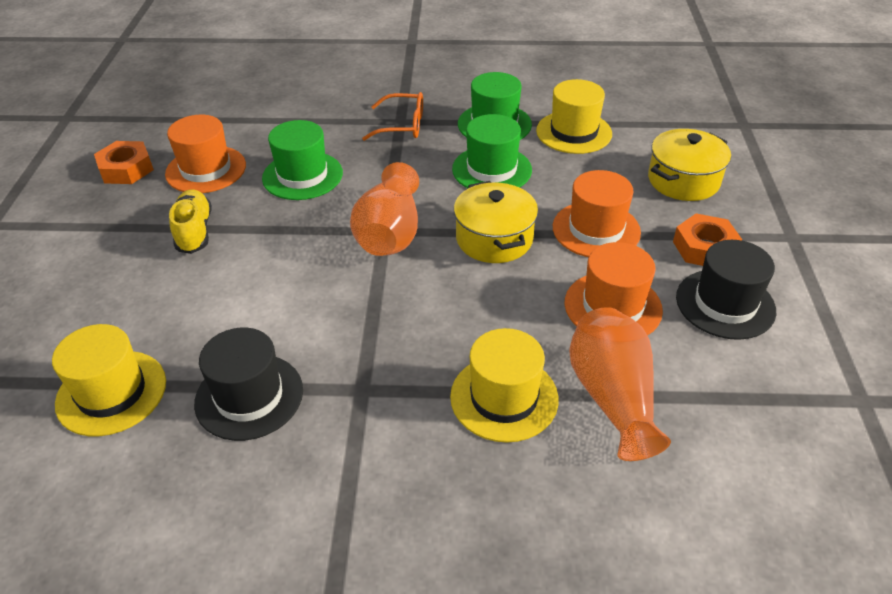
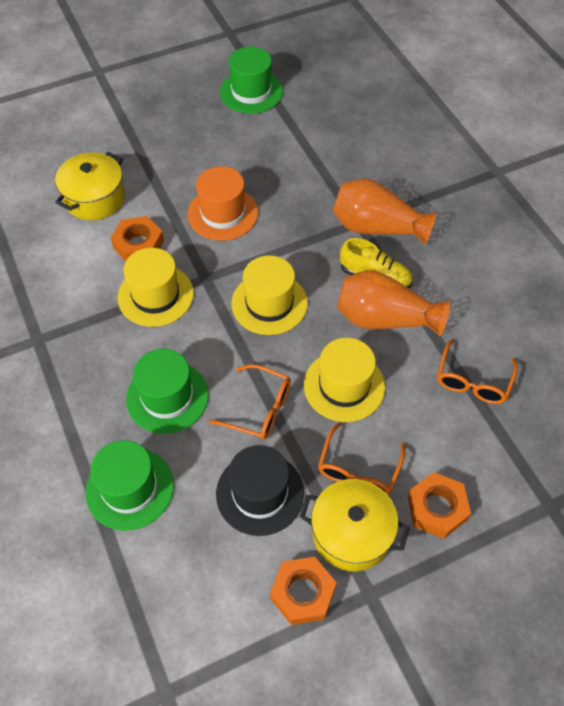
black hat: [194,327,303,441] [676,240,776,340] = 2 -> [216,445,304,536] = 1
orange glasses: [362,92,423,141] = 1 -> [209,364,291,440] [318,422,405,495] [437,339,518,404] = 3
orange hat: [165,115,246,193] [553,170,641,257] [565,242,663,335] = 3 -> [187,166,258,241] = 1
orange nut: [94,141,154,184] [673,213,742,266] = 2 -> [111,216,164,261] [270,557,337,625] [408,472,471,539] = 3

